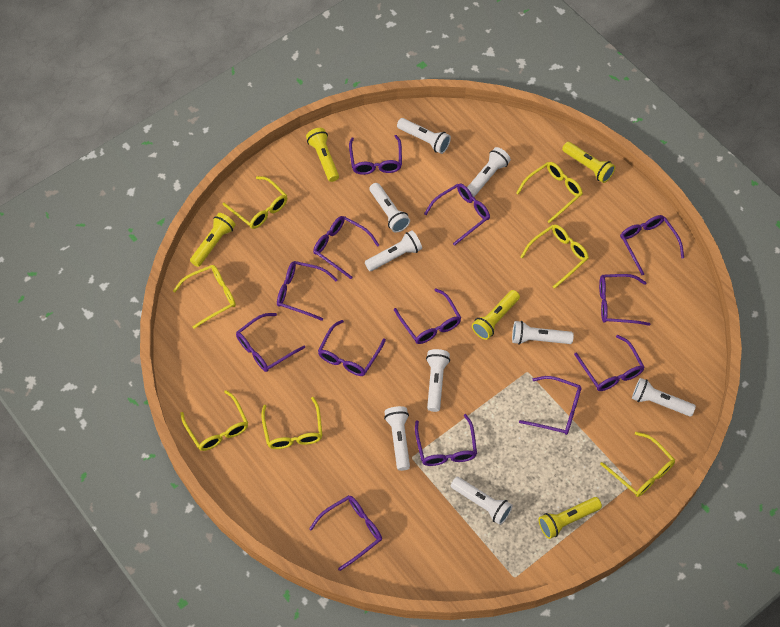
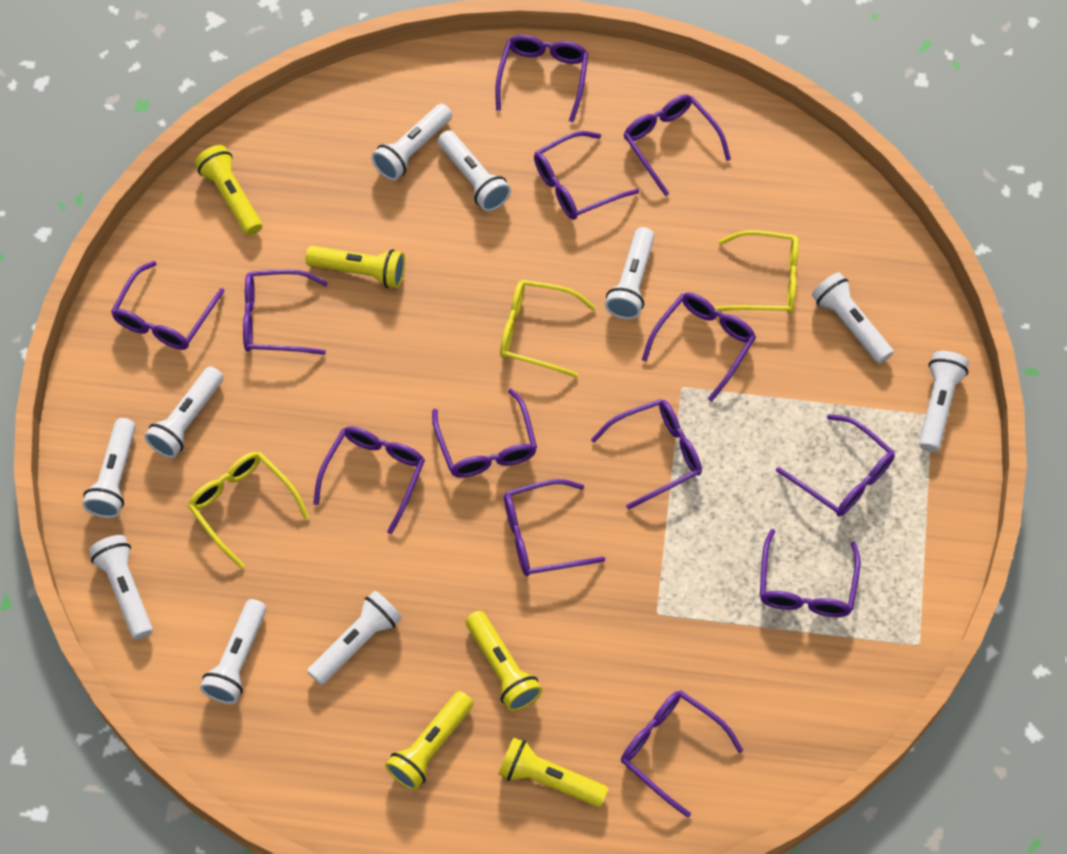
white flashlight: [365,230,422,271] [369,183,410,233] [384,406,410,471] [397,118,451,154] [426,349,450,412] [451,477,513,525] [467,147,511,197] [512,321,574,345] [632,378,696,417] = 9 -> [82,418,136,518] [89,535,153,640] [144,367,223,458] [200,599,266,704] [307,591,402,685] [372,104,452,181] [438,130,511,211] [605,227,655,319] [812,272,893,364] [919,351,969,452] = 10
yellow glasses: [173,265,236,329] [180,390,248,451] [222,176,287,229] [261,397,322,449] [516,162,583,223] [520,225,589,289] [600,432,675,497] = 7 -> [188,452,309,568] [500,280,596,378] [714,230,799,314] = 3

